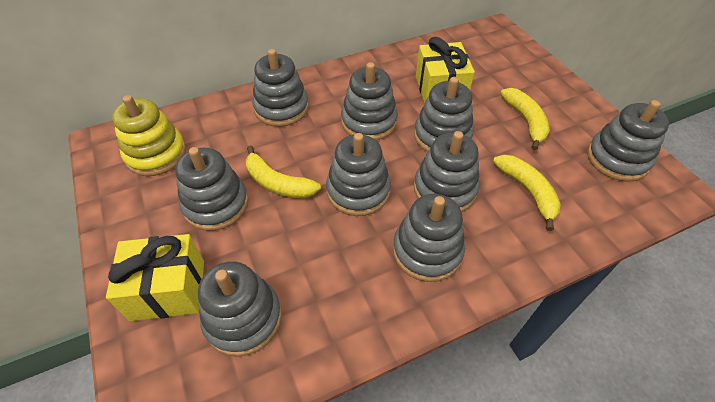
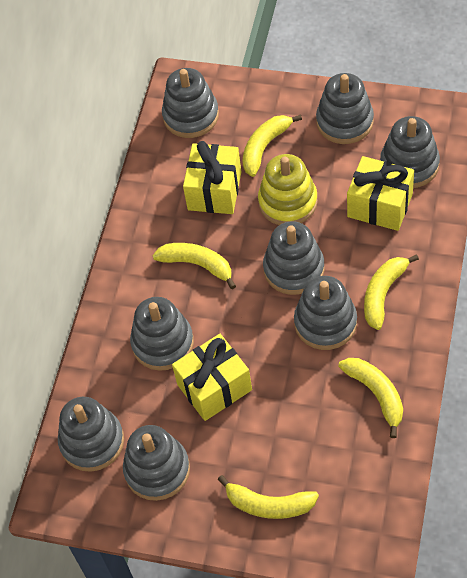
grey stacking toy: [175,147,249,231] [198,261,282,357] [252,49,309,127] [326,133,391,216] [341,62,398,141] [393,194,465,282] [414,77,474,152] [414,131,480,212] [587,100,669,182] = 9 -> [58,397,124,472] [123,425,190,501] [130,297,194,371] [162,68,219,138] [263,221,325,295] [294,276,357,350] [316,73,374,144] [380,116,440,188] = 8
yellow banana: [246,145,321,198] [493,155,561,231] [500,88,550,150] = 3 -> [153,243,236,289] [218,475,319,519] [242,114,302,177] [338,358,403,438] [364,254,419,330] = 5
yellow gift: [106,234,204,321] [416,37,475,104] = 2 -> [172,334,252,421] [183,141,241,214] [347,156,414,231] = 3

